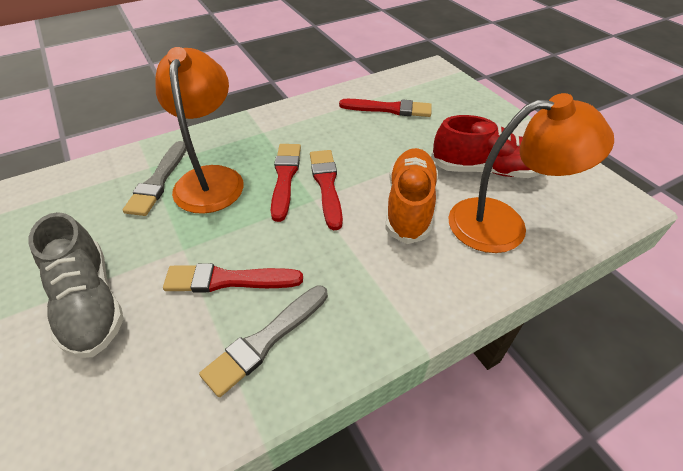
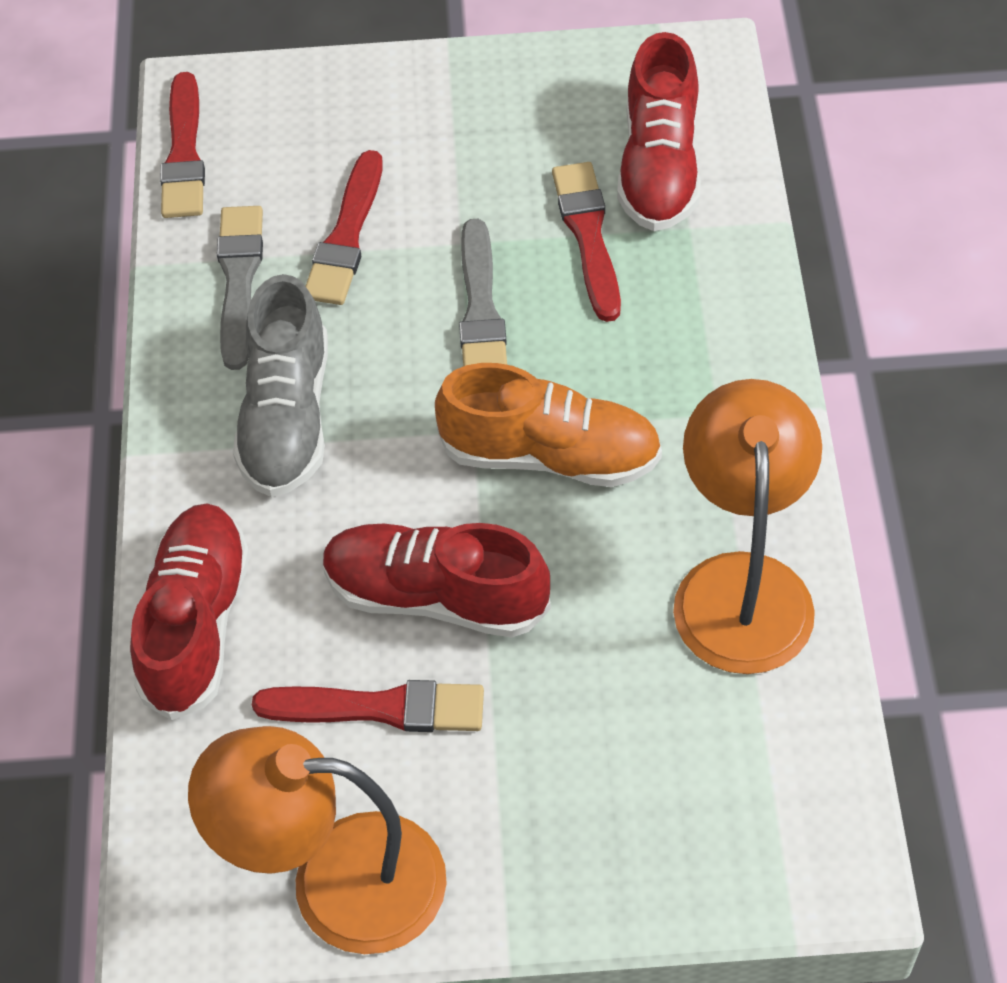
red shoe: [431,115,540,178] = 1 -> [130,503,250,720] [323,523,551,638] [617,32,701,231] = 3

